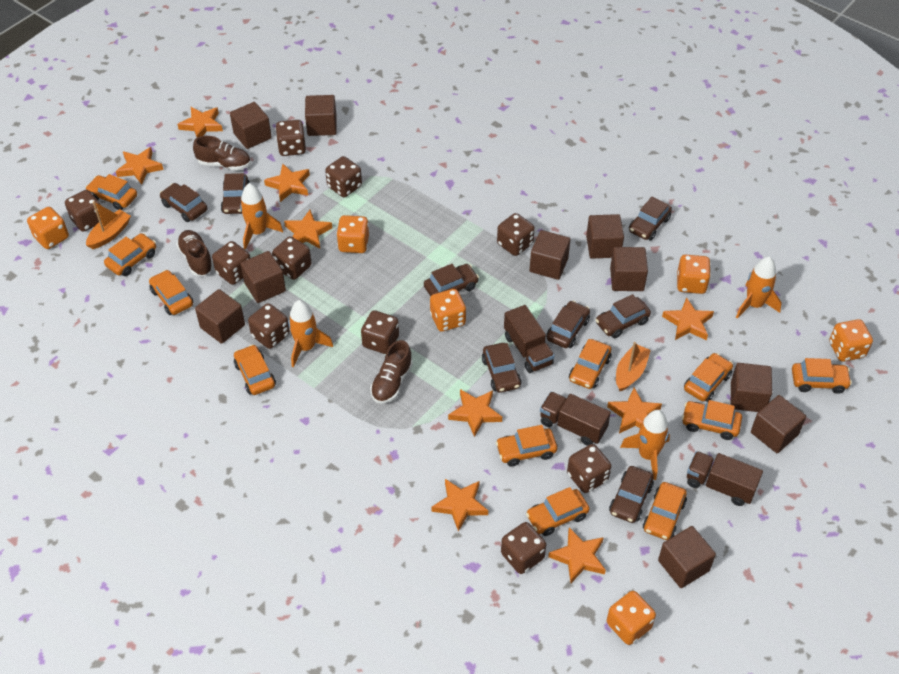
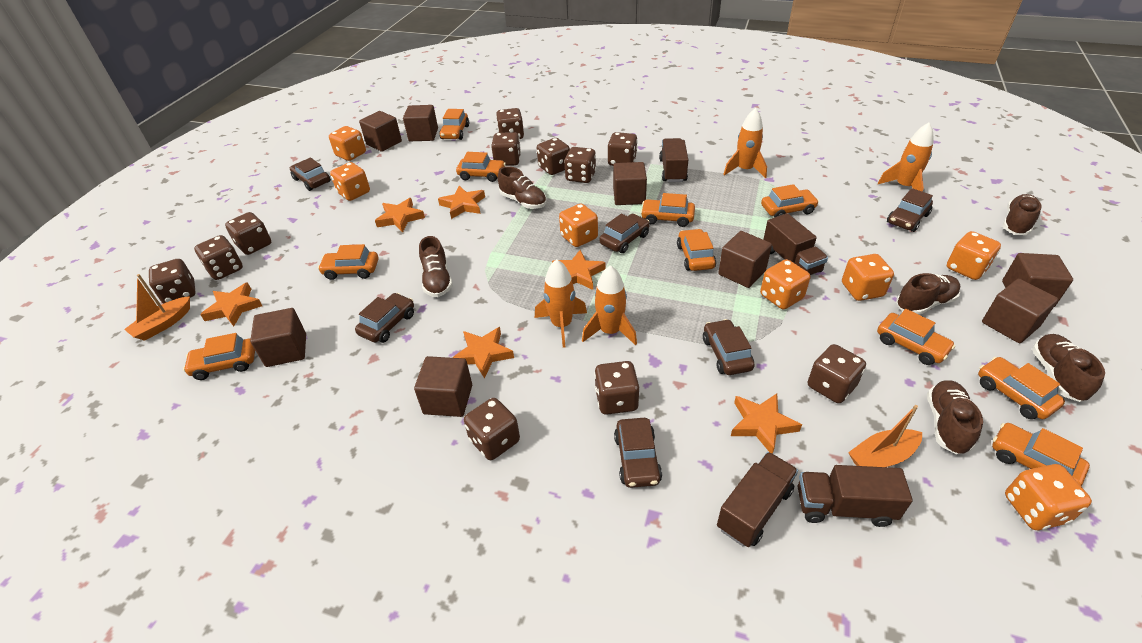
brown car: [160,183,208,222] [221,173,250,214] [424,264,479,296] [482,343,522,393] [546,301,590,348] [596,294,651,338] [609,466,654,523] [629,197,672,240] = 8 -> [290,158,331,191] [355,293,414,343] [599,213,650,253] [614,418,662,488] [703,319,755,375] [887,188,933,232] = 6
brown cube: [195,289,245,344] [230,102,272,149] [240,251,286,303] [305,95,337,136] [530,230,570,280] [586,214,624,259] [610,247,648,291] [658,526,716,588] [731,363,772,412] [751,395,806,453] = 10 -> [250,308,306,367] [359,111,402,152] [403,105,438,141] [414,356,472,417] [613,162,647,205] [718,231,772,288] [982,278,1058,343] [1002,253,1073,307] = 8
brown dice: [65,190,101,232] [212,241,250,285] [248,303,290,349] [272,236,312,280] [275,120,306,156] [325,156,362,197] [361,310,399,354] [497,213,535,256] [501,522,546,574] [567,444,611,493] = 10 -> [149,259,196,304] [194,235,243,280] [225,212,271,255] [464,398,520,460] [491,132,521,166] [496,108,524,139] [537,138,570,175] [564,147,596,183] [594,361,639,415] [608,132,638,166] [808,344,866,403] = 11
brown shoe: [176,230,214,276] [193,136,251,171] [370,340,413,404] = 3 -> [419,236,453,297] [498,166,547,209] [896,273,960,315] [927,380,983,455] [1003,194,1041,235] [1032,334,1105,402] = 6
brown truck: [504,305,555,373] [540,392,611,446] [687,451,763,506] = 3 -> [659,138,688,182] [717,452,798,547] [763,213,828,275] [798,465,913,527] = 4
orange car: [85,174,137,210] [104,233,156,276] [149,270,193,315] [234,344,276,395] [496,425,557,467] [526,487,589,536] [569,339,611,389] [643,482,687,540] [682,400,742,440] [684,353,733,402] [792,358,852,394] = 11 -> [183,333,255,380] [318,244,378,280] [439,109,469,140] [456,152,506,182] [641,193,695,227] [677,229,716,271] [761,184,819,218] [877,309,955,365] [978,357,1065,419] [992,423,1090,486] = 10
orange dice: [27,207,69,249] [336,215,369,253] [430,289,466,332] [607,591,656,645] [677,255,711,294] [829,319,873,362] = 6 -> [329,126,366,161] [330,162,370,201] [559,204,598,247] [760,259,810,309] [842,254,894,301] [947,231,1001,280] [1005,464,1092,530] = 7
orange star: [116,147,164,185] [177,107,223,137] [264,164,310,202] [284,210,332,248] [431,479,488,532] [448,389,502,437] [548,527,606,583] [607,388,662,434] [662,297,714,340] = 9 -> [200,282,262,326] [375,198,425,232] [438,186,485,219] [452,327,514,379] [552,250,606,290] [731,393,802,454] = 6

